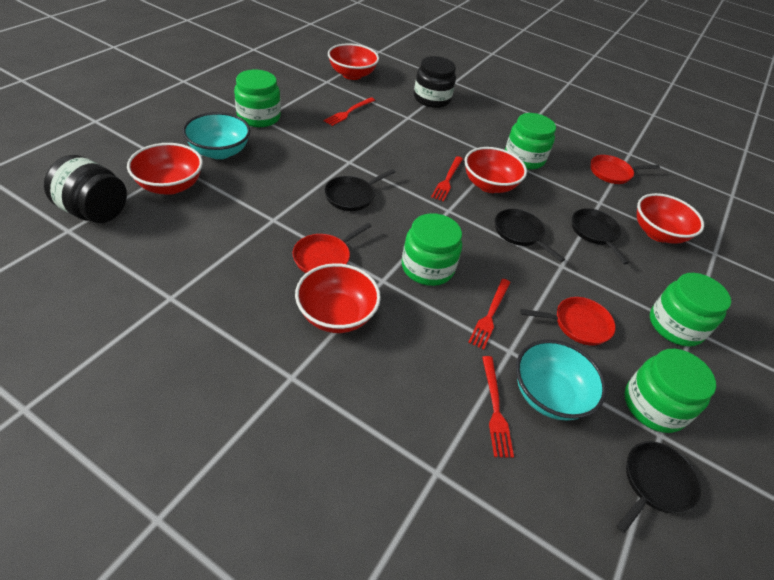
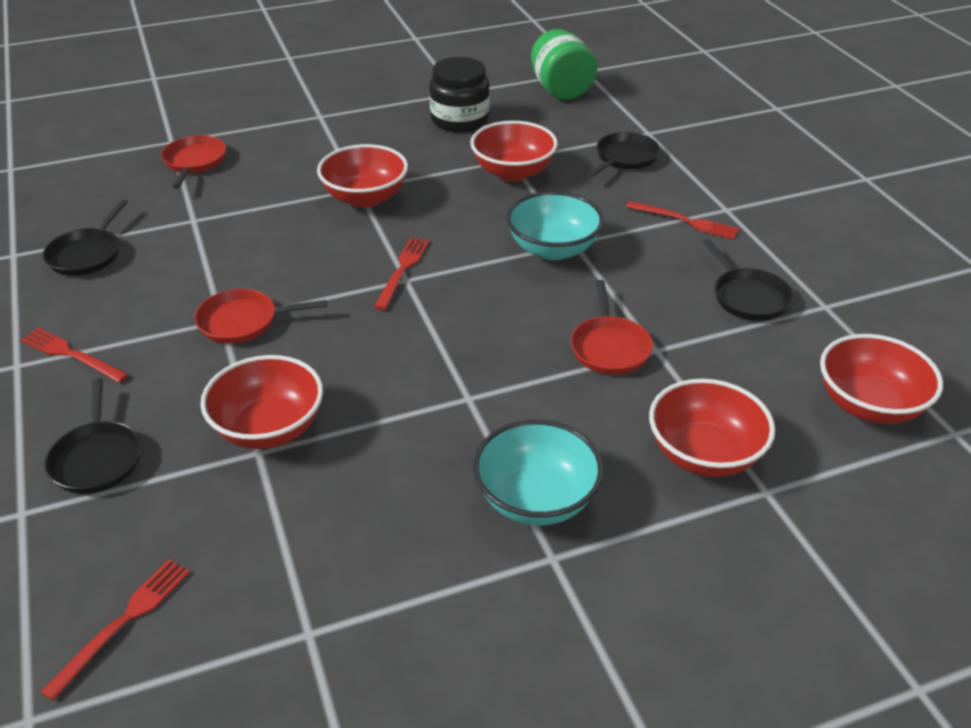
black jar: [44,155,127,223] [414,56,456,108] = 2 -> [429,57,490,132] = 1
green jar: [234,70,281,127] [402,213,462,286] [505,113,556,170] [624,349,716,433] [650,273,731,347] = 5 -> [531,29,597,100] = 1

